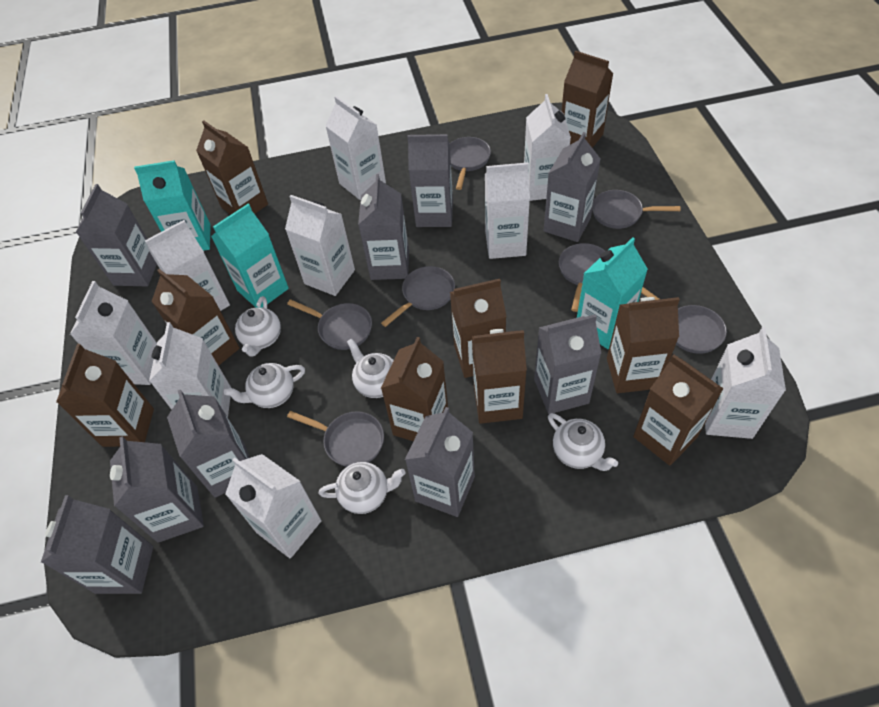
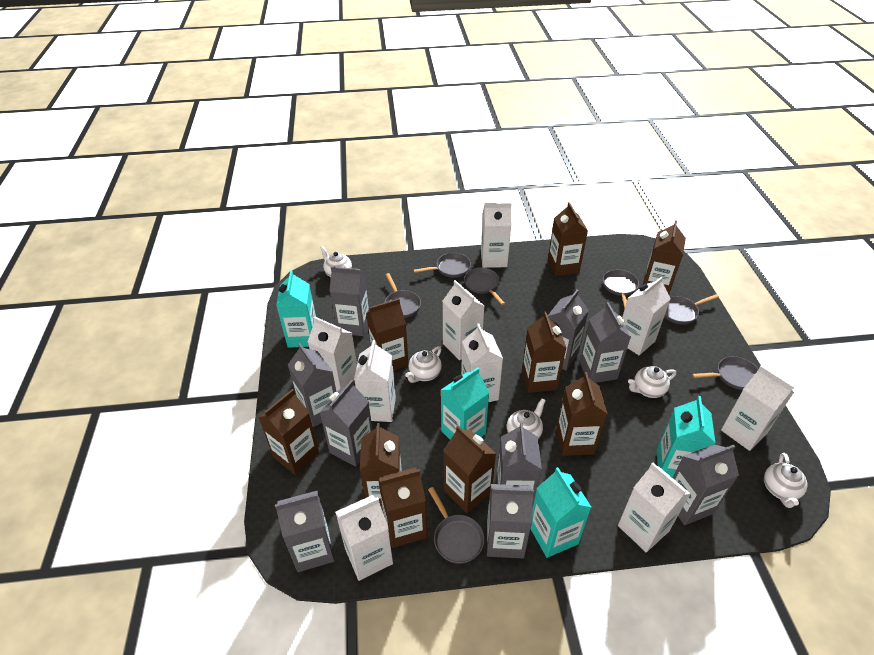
turquoise carton: [134,160,211,251] [211,204,289,308] [577,237,648,349] = 3 -> [276,270,316,348] [441,367,490,440] [531,467,592,558] [657,396,715,477] = 4

